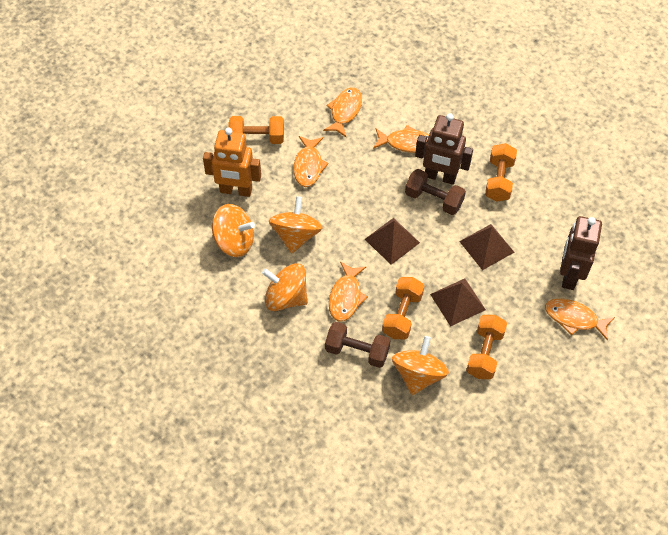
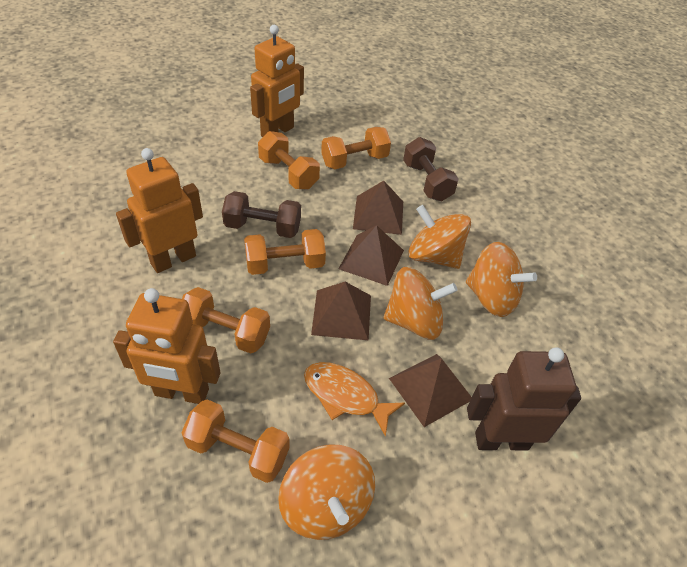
brown pyramid: [365,218,420,265] [430,278,486,327] [459,224,514,270] = 3 -> [311,282,371,340] [338,225,404,286] [353,181,403,235] [389,354,472,427] = 4
brown robot: [415,113,473,185] [560,216,602,290] = 2 -> [467,347,581,450] = 1
orange dumbbell: [229,116,284,144] [382,277,424,339] [466,315,507,379] [485,143,517,202] = 4 -> [181,399,290,483] [182,287,270,353] [244,229,326,275] [258,131,320,189] [321,127,391,169] = 5
orange fish: [293,136,329,187] [323,87,362,137] [329,262,368,322] [373,125,429,153] [545,298,615,341] = 5 -> [304,362,405,437] = 1
orange robot: [203,128,261,197] = 1 -> [113,288,220,404] [116,148,203,273] [250,25,304,137] = 3

